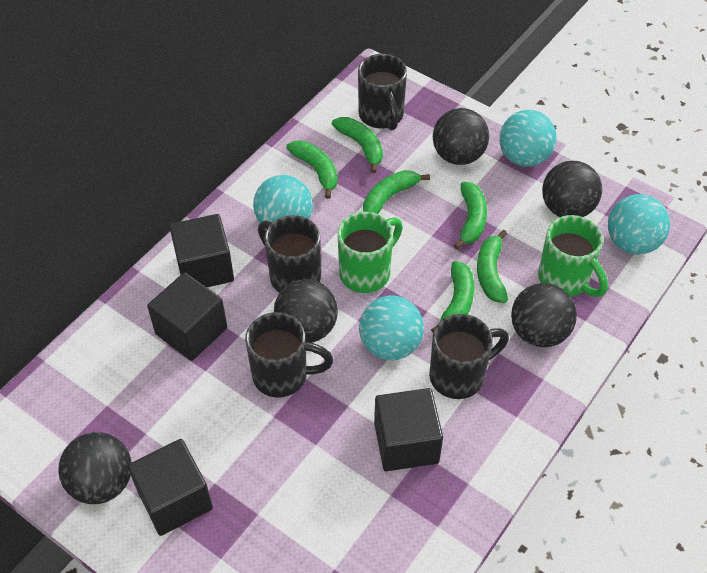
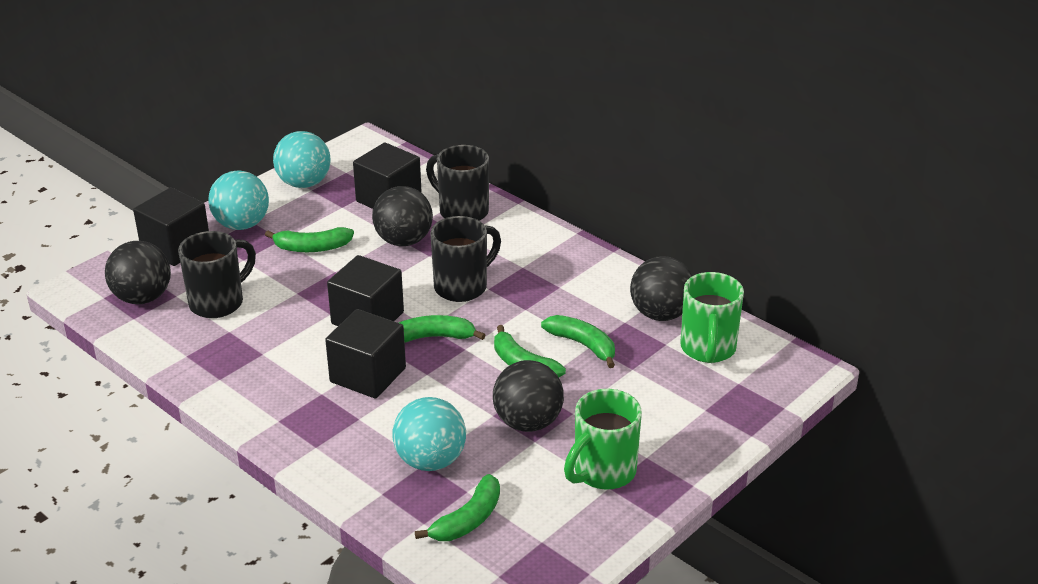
black ball: [58,432,132,504] [274,279,338,343] [433,108,489,165] [511,283,577,347] [542,161,602,217] = 5 -> [105,241,171,304] [372,186,433,246] [493,360,564,432] [630,256,692,321] = 4
black mug: [245,312,333,397] [258,215,321,293] [358,54,407,130] [429,314,509,399] = 4 -> [178,231,256,318] [426,145,489,221] [430,216,501,302] = 3
green banana: [286,141,338,199] [332,117,383,173] [363,170,430,214] [431,261,474,333] [454,182,487,249] [477,230,508,303] = 6 -> [265,227,354,252] [399,315,485,343] [415,474,500,541] [494,325,566,377] [541,315,615,368] = 5
turquoise ball: [253,175,313,223] [359,295,424,360] [499,110,557,167] [608,194,670,254] = 4 -> [208,170,269,230] [273,131,331,188] [392,397,466,471] = 3

